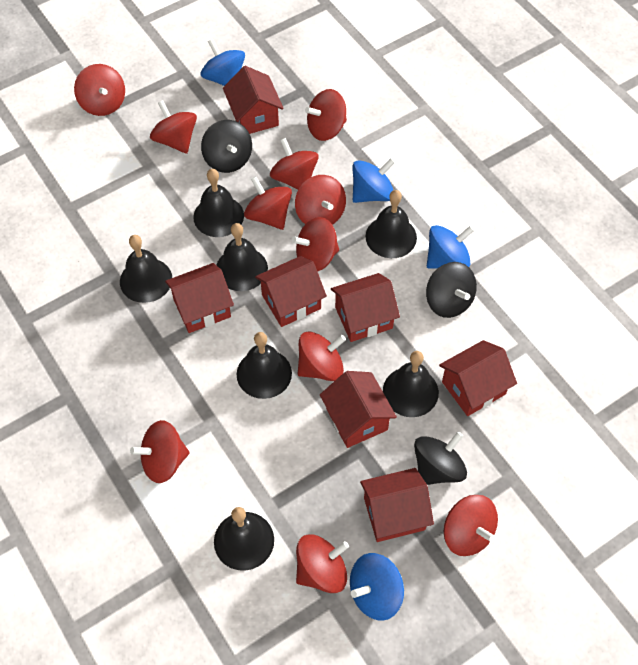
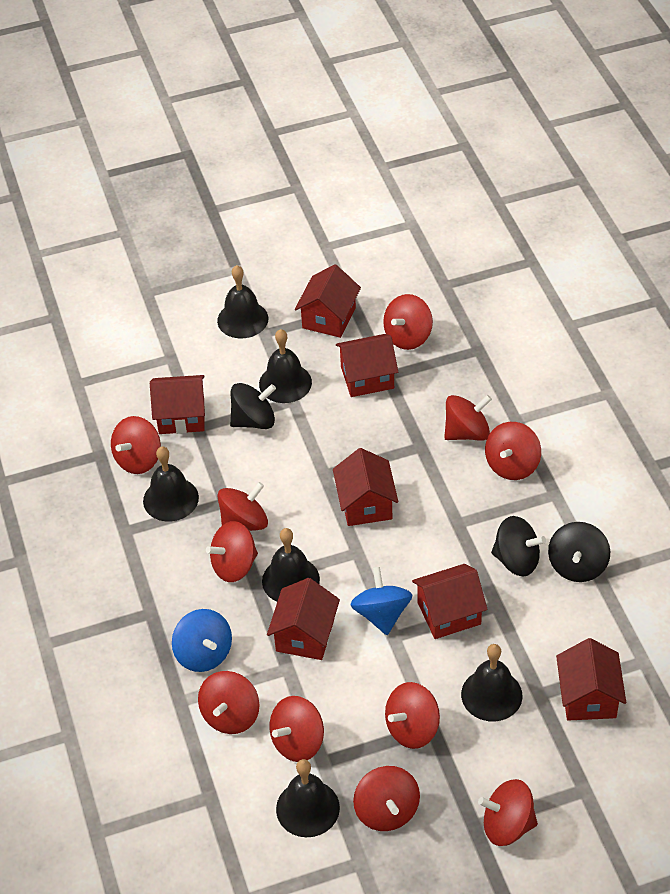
black bell: [120,235,172,303] [193,169,244,237] [214,507,274,571] [217,223,268,291] [236,332,292,399] [366,190,417,258] [383,351,439,417] = 7 -> [143,446,199,521] [217,265,268,338] [259,329,312,403] [262,528,320,602] [276,759,340,837] [461,644,523,721] = 6
blue spinning top: [201,39,245,86] [350,553,404,621] [353,158,395,203] [427,225,474,268] = 4 -> [172,609,232,672] [351,567,412,635] = 2

